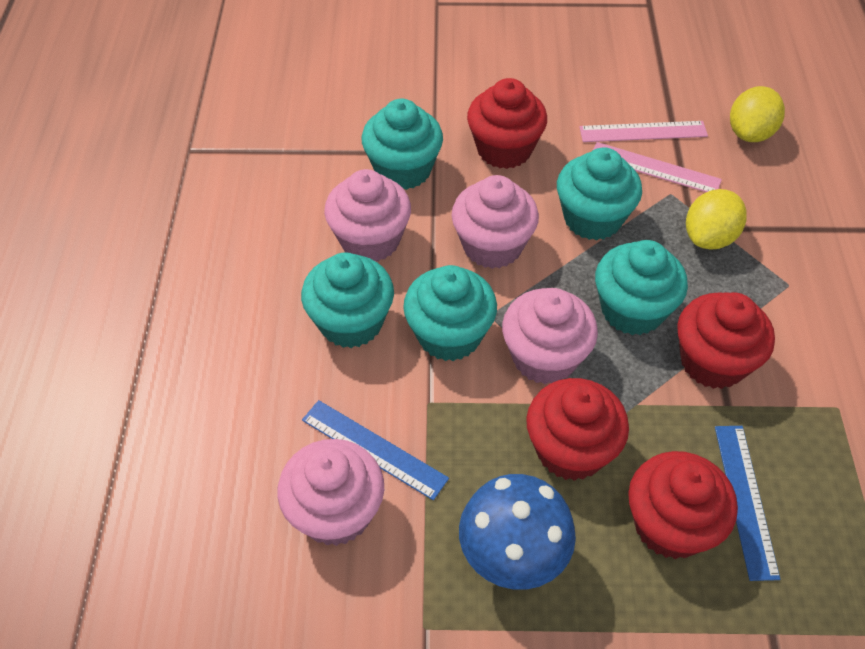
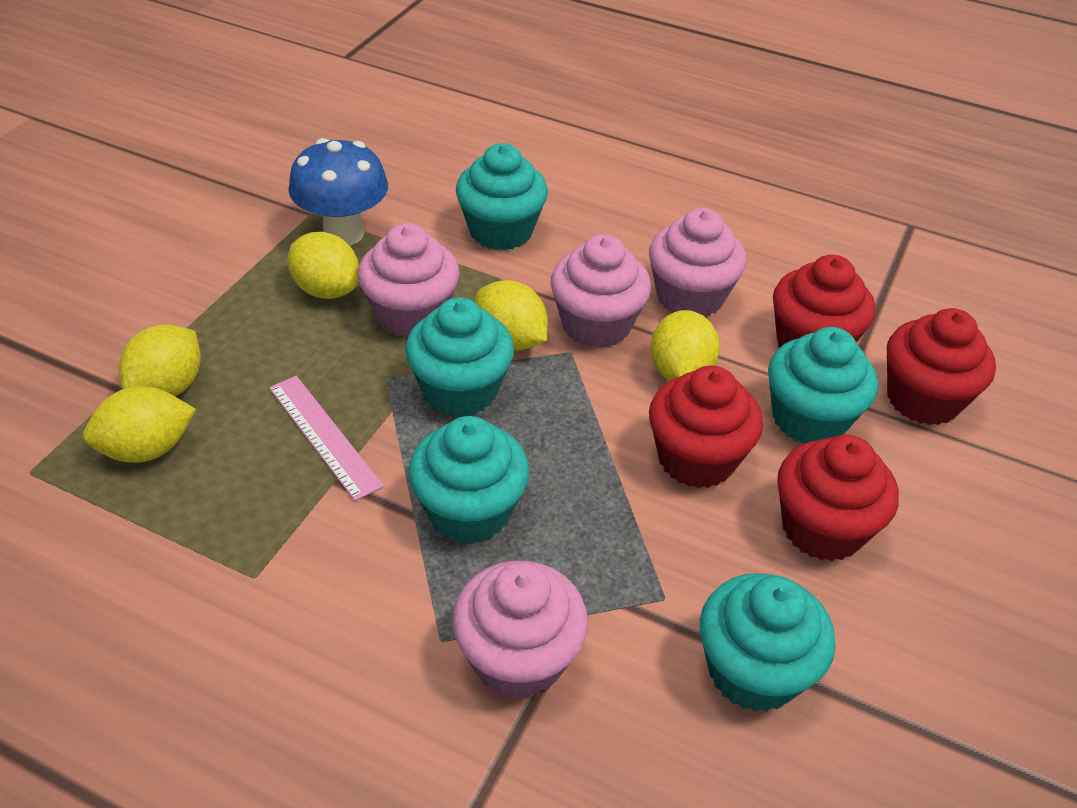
blue ruler: [302,400,449,500] [715,426,780,581] = 2 -> none = 0
pink ruler: [580,121,708,142] [593,142,722,192] = 2 -> [269,376,384,501] = 1
yellow lemon: [686,189,747,249] [730,86,785,142] = 2 -> [83,386,196,463] [119,325,201,396] [288,232,359,299] [475,280,548,351] [650,310,720,381] = 5

